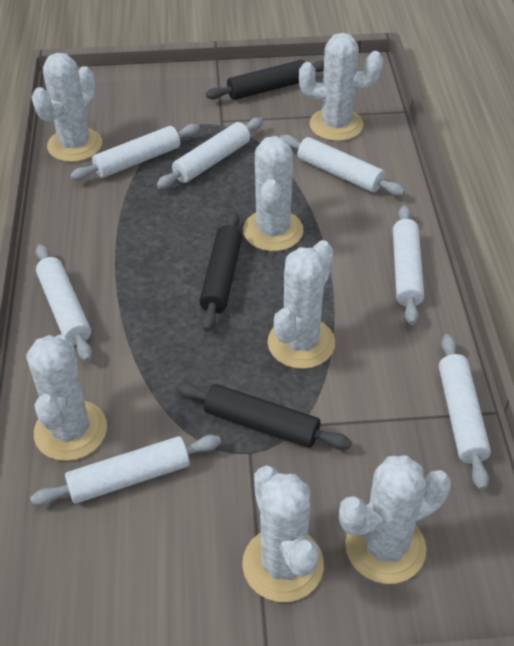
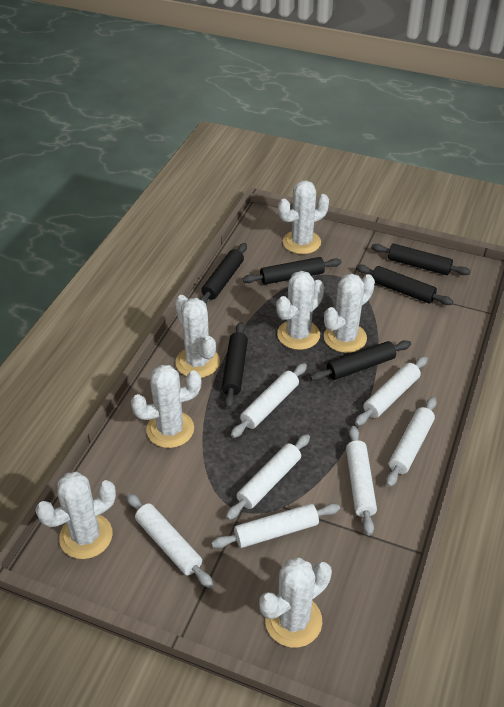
black rolling pin: [176,383,352,450] [199,211,242,332] [206,60,324,100] = 3 -> [199,243,247,303] [222,322,248,408] [243,257,341,285] [310,340,411,381] [356,264,453,305] [371,244,471,275] = 6

